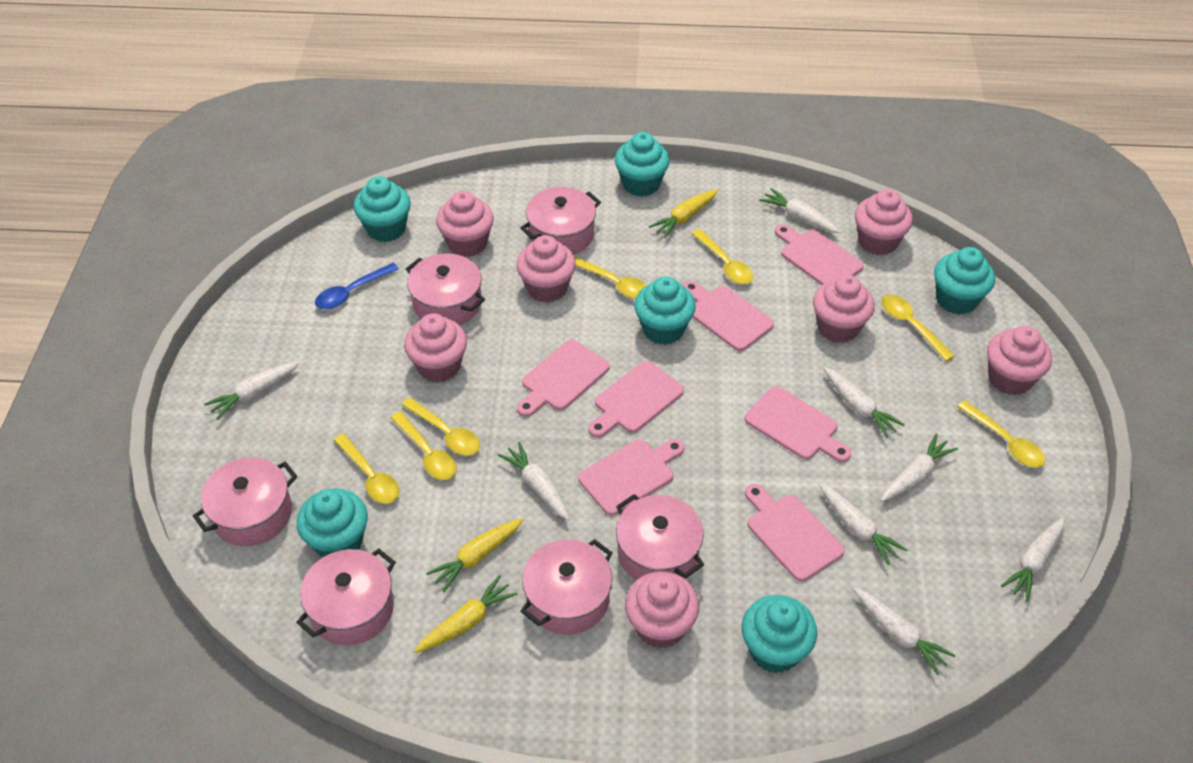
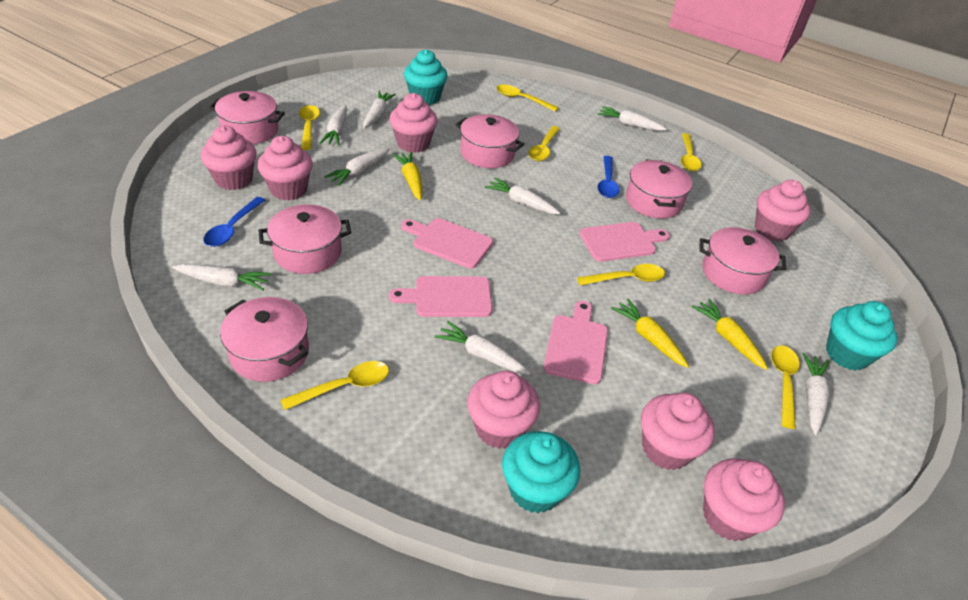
blue spoon: [315,263,399,309] = 1 -> [203,197,265,247] [598,156,619,198] = 2
pink cutting board: [517,340,610,417] [578,439,684,516] [588,361,684,438] [683,281,774,351] [745,386,851,462] [745,484,845,582] [775,224,864,285] = 7 -> [389,276,492,317] [401,218,493,268] [543,301,608,384] [580,222,670,262] = 4
turquoise cupcake: [297,489,368,558] [353,176,411,242] [615,132,670,197] [634,276,696,345] [742,595,817,673] [934,247,995,315] = 6 -> [404,49,448,105] [502,431,580,513] [826,301,897,370] = 3

